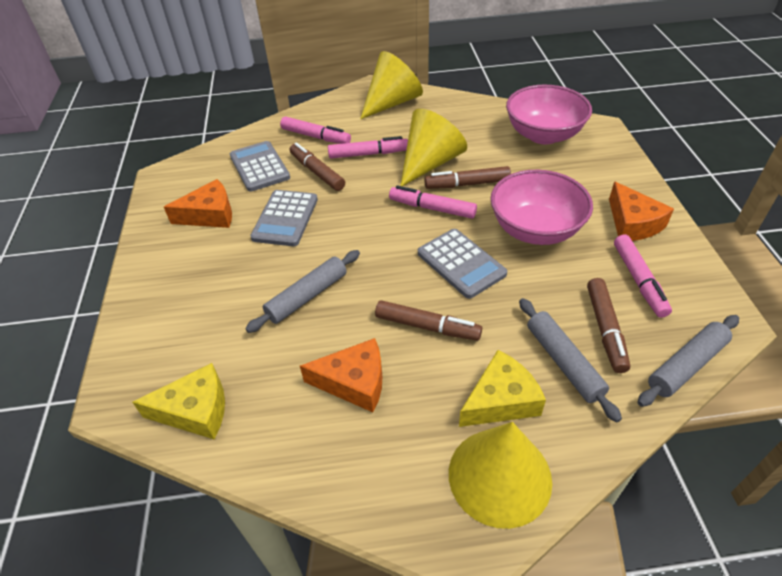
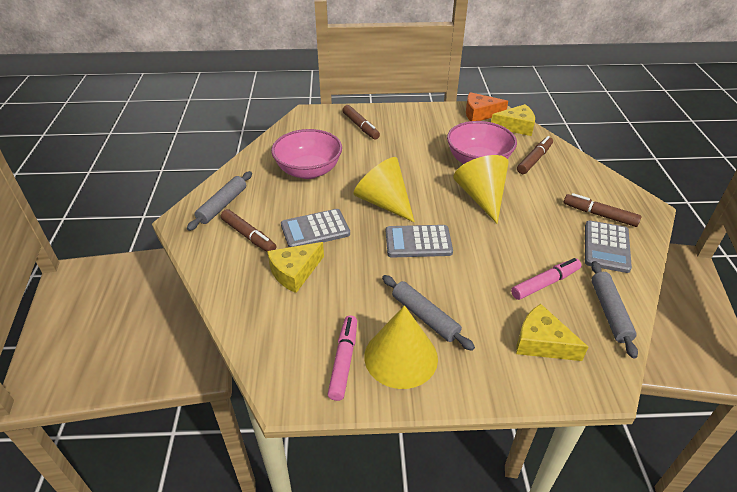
orange cheese: [164,179,232,228] [300,338,382,412] [609,181,674,241] = 3 -> [466,92,508,121] = 1
pink marker: [280,117,351,144] [328,136,408,159] [389,186,477,219] [614,235,672,318] = 4 -> [328,315,357,401] [511,258,582,300] = 2
yellow cheese: [132,363,225,439] [459,350,546,427] = 2 -> [267,242,324,293] [491,104,535,136] [516,304,588,361] = 3

